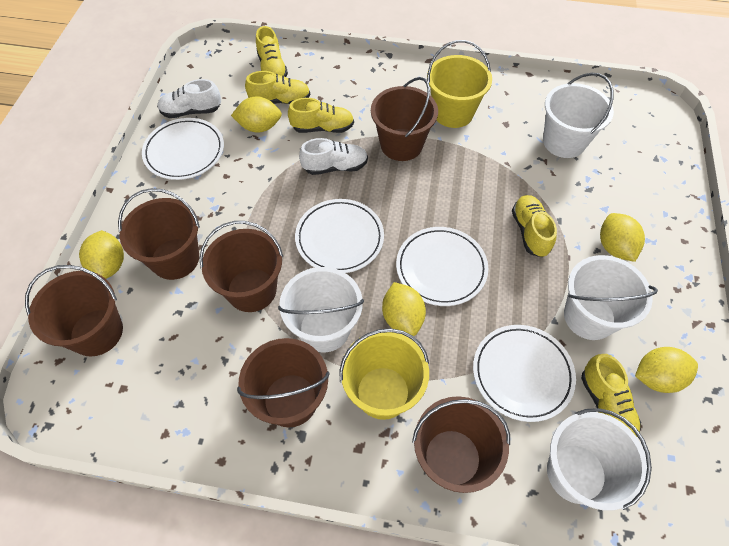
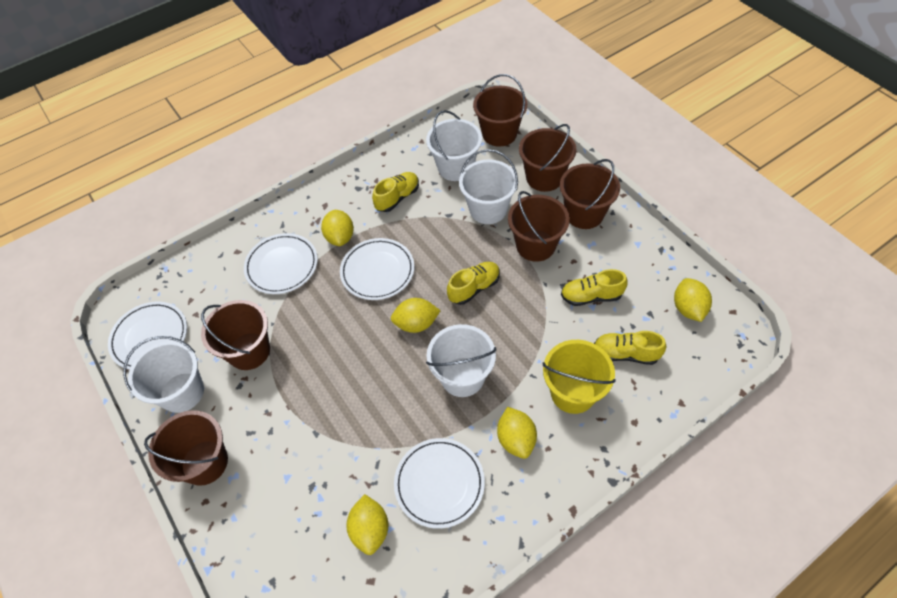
white shoe: [157,79,221,118] [299,138,368,175] = 2 -> none = 0
yellow bucket: [339,328,429,420] [427,40,492,128] = 2 -> [542,340,616,414] = 1
yellow shoe: [245,71,310,104] [256,26,288,77] [288,98,354,133] [512,195,557,257] [581,354,641,437] = 5 -> [372,172,419,212] [447,262,500,305] [561,269,627,306] [594,331,666,365] = 4

